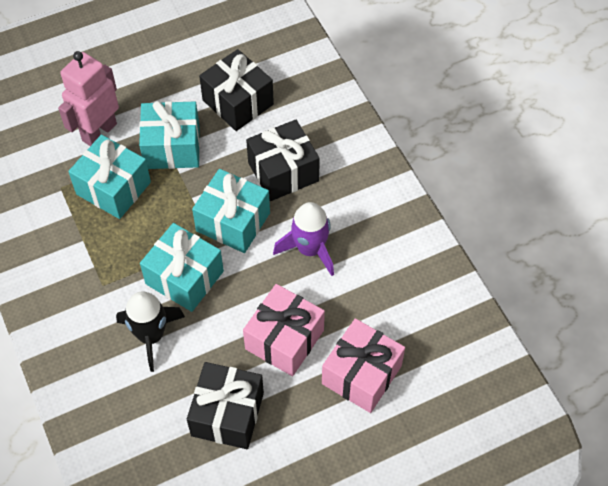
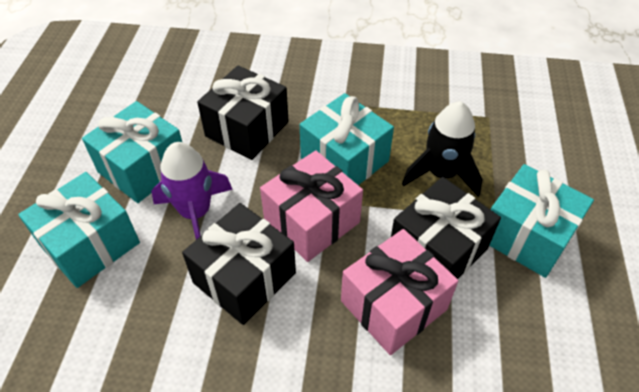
pink robot: [58,51,119,146] = 1 -> none = 0

